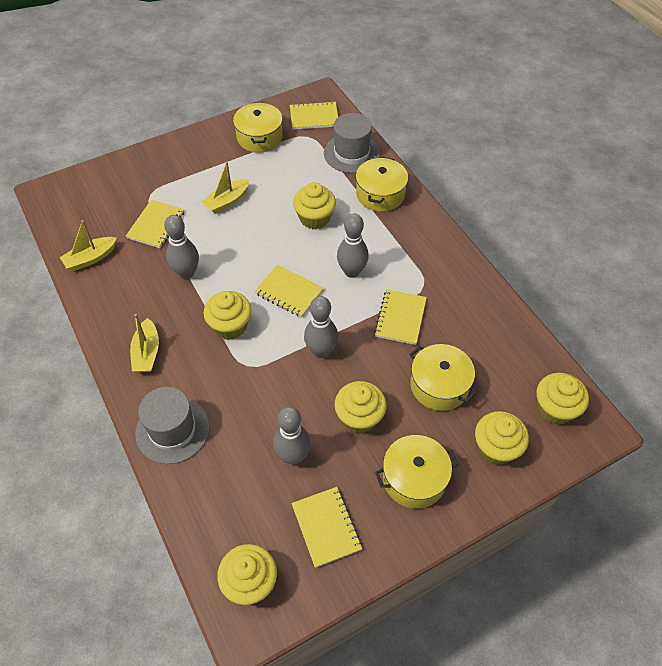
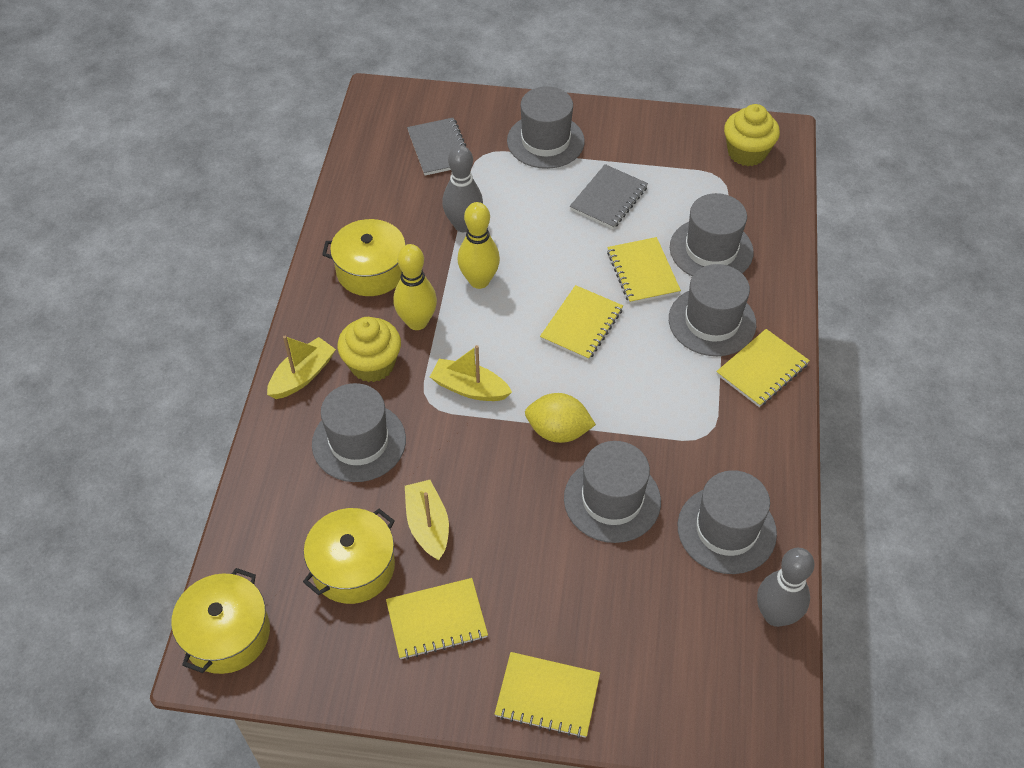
grey bowling pin: [164,215,199,279] [273,406,311,465] [304,296,338,358] [337,213,369,278] = 4 -> [442,145,483,232] [757,548,815,627] = 2
grey hat: [135,387,210,464] [324,113,380,173] = 2 -> [312,383,406,482] [507,86,585,169] [564,441,661,543] [669,264,756,356] [670,193,754,276] [678,470,777,574] = 6
grey notebook: none = 0 -> [407,118,466,176] [570,164,648,229] = 2
yellow bowling pin: none = 0 -> [393,244,437,330] [458,202,500,289] = 2
yellow cupcake: [203,291,252,340] [217,544,277,605] [293,182,336,229] [335,381,387,434] [475,411,529,465] [537,373,589,425] = 6 -> [337,317,401,382] [724,104,780,166] = 2
yellow lemon: none = 0 -> [525,393,596,443] = 1
yellow pot: [233,102,283,153] [356,157,408,212] [375,435,459,509] [409,344,477,411] = 4 -> [171,568,270,674] [303,508,395,604] [322,219,406,296] = 3

